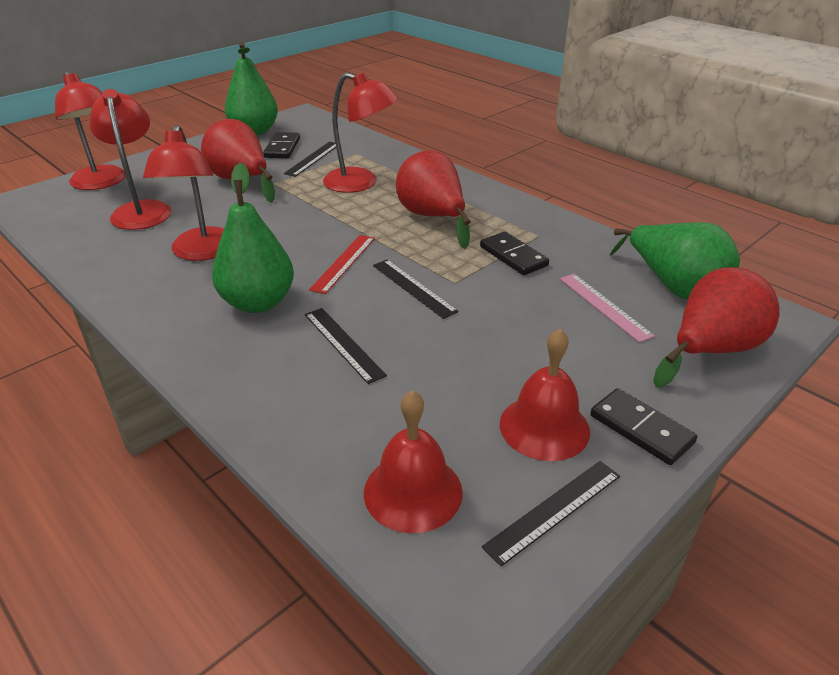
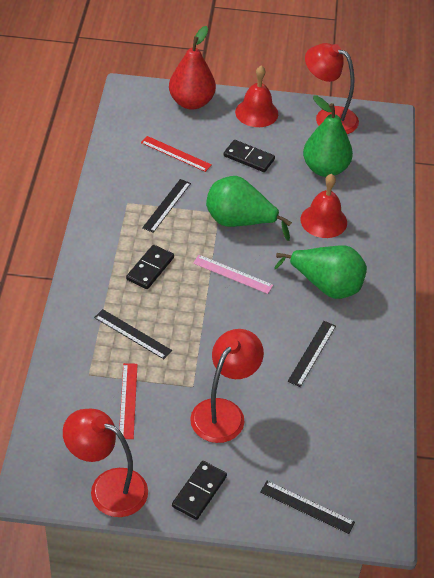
red lamp: [55,71,125,190] [89,89,172,230] [143,125,224,261] [323,72,399,193] = 4 -> [63,409,148,517] [190,329,264,443] [305,43,359,134] = 3
red pear: [201,119,275,203] [396,151,471,249] [653,267,780,388] = 3 -> [169,26,216,110] = 1
red ruler: [309,235,375,294] = 1 -> [119,363,138,439] [141,136,212,172] = 2

